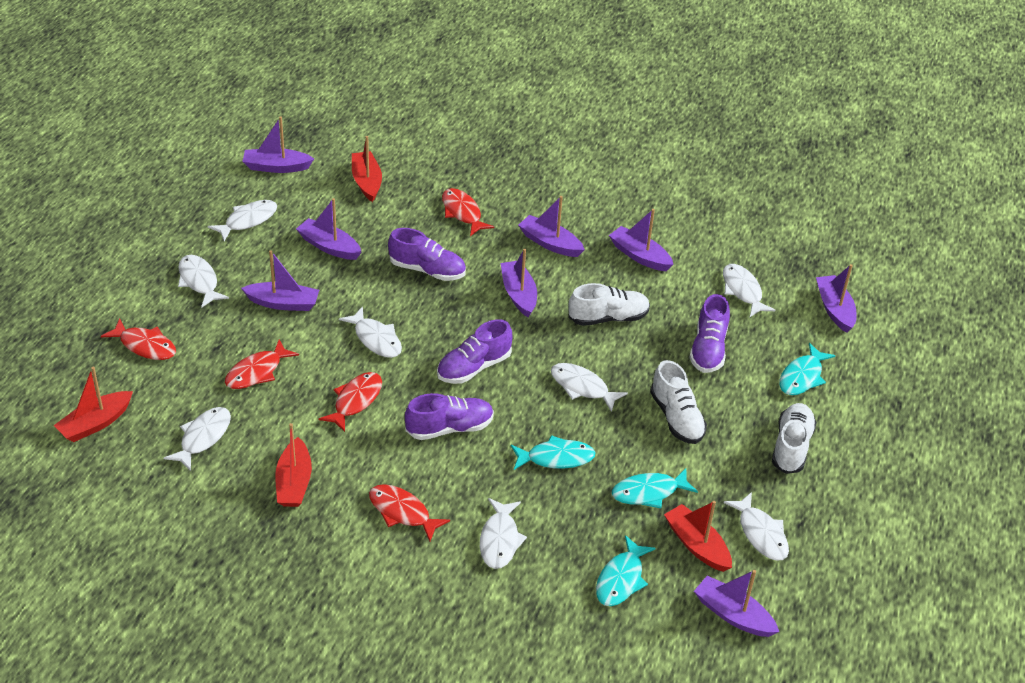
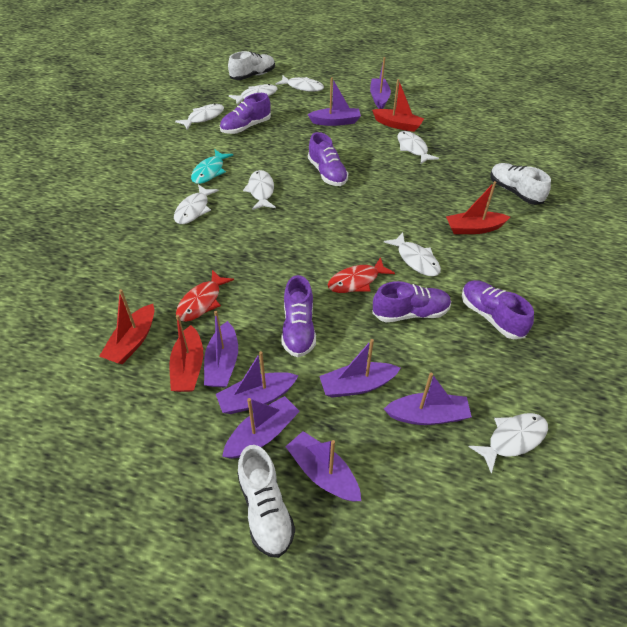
purple shoe: [388,228,466,281] [405,393,494,440] [437,319,512,384] [689,294,730,373] = 4 -> [220,93,271,134] [281,275,316,357] [308,132,348,186] [372,281,451,322] [462,280,534,339] = 5
red fish: [101,319,176,360] [225,340,299,389] [319,372,382,432] [369,484,450,541] [442,188,494,236] = 5 -> [176,270,234,322] [328,257,395,293] = 2
turquoise fish: [511,435,596,470] [596,535,656,606] [612,468,698,508] [780,343,835,395] = 4 -> [191,150,233,184] = 1

